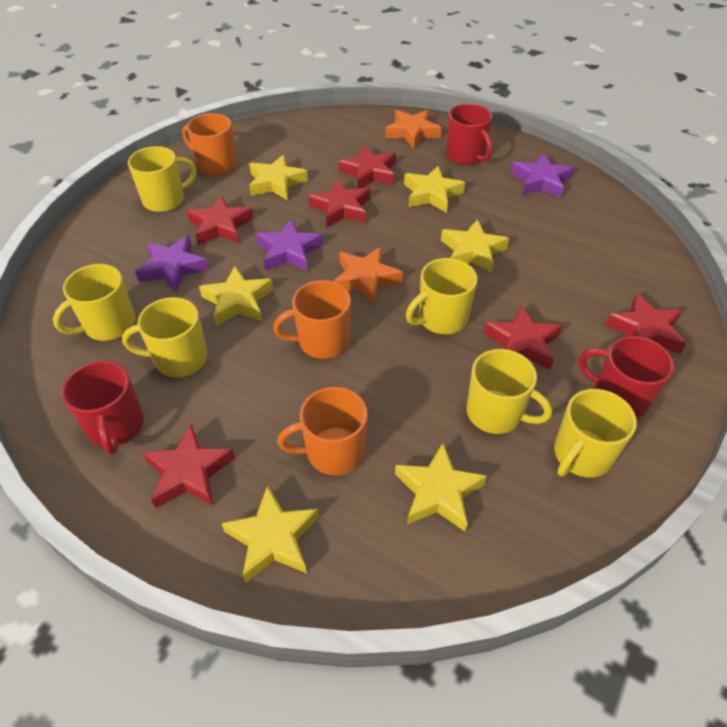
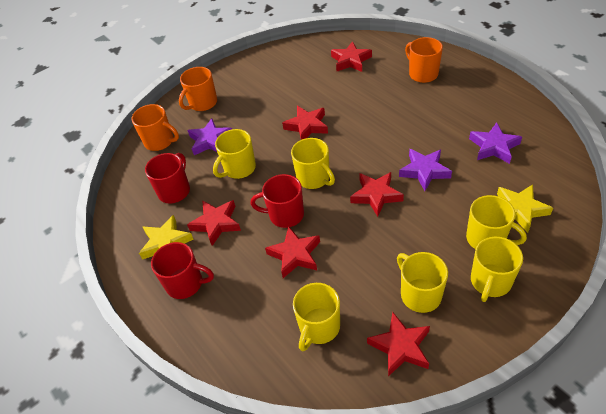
orange star: [333,247,403,304] [385,110,442,149] = 2 -> none = 0
yellow star: [199,266,273,326] [221,485,319,583] [249,155,308,200] [395,443,487,531] [404,166,465,213] [441,219,509,273] = 6 -> [139,215,194,260] [497,184,553,233] = 2

